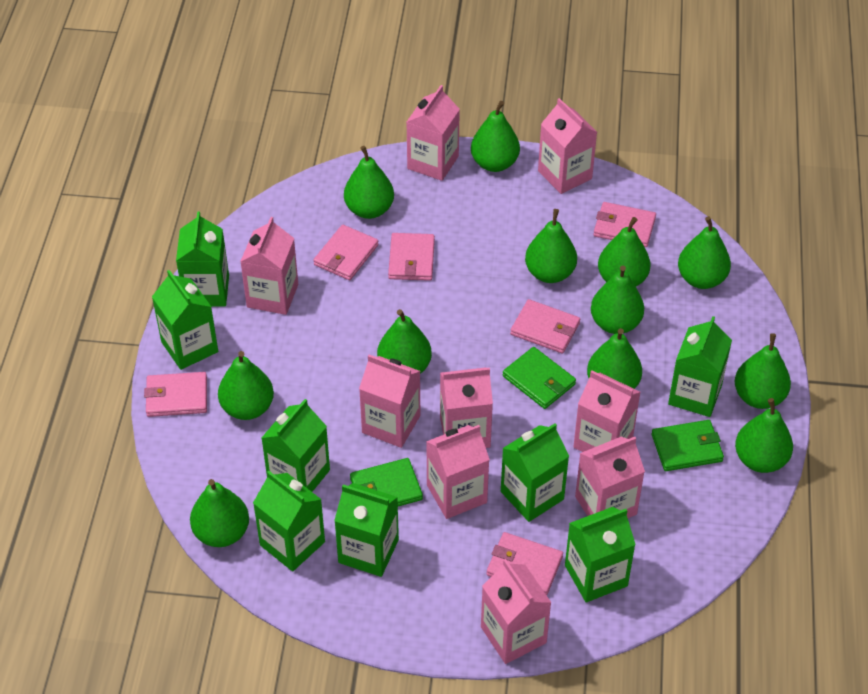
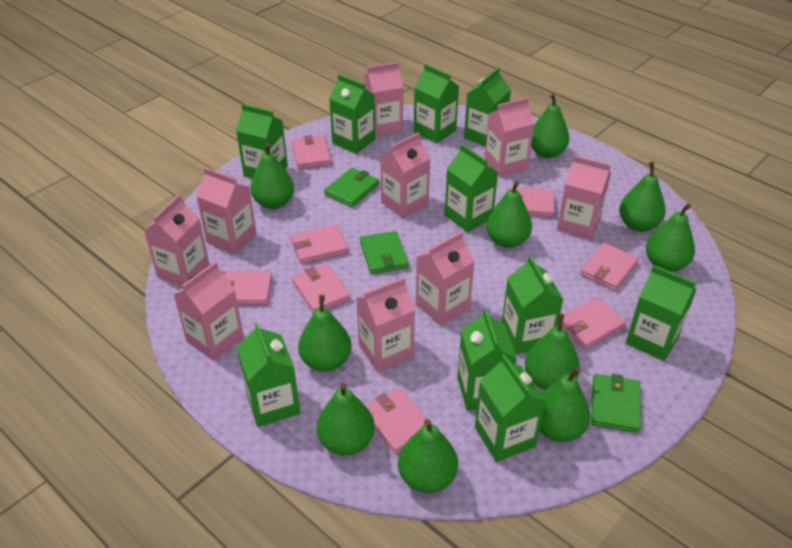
green carton: [152,270,218,370] [176,211,229,306] [253,471,325,571] [262,399,330,492] [334,483,399,577] [501,423,569,522] [565,507,636,602] [668,316,732,417] = 8 -> [236,104,288,178] [237,322,300,427] [329,74,375,154] [414,64,459,143] [445,144,498,232] [457,309,517,411] [464,67,511,146] [475,354,546,462] [502,256,564,354] [626,265,697,361] = 10
green pear: [190,479,249,547] [218,351,274,420] [344,146,394,219] [377,309,432,374] [471,101,520,172] [525,209,577,283] [587,328,642,389] [591,266,644,334] [598,217,650,286] [678,216,731,289] [734,333,791,409] [735,398,793,473] = 12 -> [250,143,294,209] [298,295,351,371] [317,383,375,456] [398,419,458,493] [486,181,532,248] [525,313,580,390] [531,94,570,158] [539,367,591,442] [619,162,666,232] [646,203,695,272] = 10
pink wallet: [144,372,207,417] [313,225,379,280] [388,233,435,281] [487,532,563,595] [510,299,580,353] [593,202,656,247] = 6 -> [221,271,273,305] [291,225,348,264] [292,135,331,169] [292,264,351,313] [366,387,432,454] [507,187,555,218] [562,297,626,350] [580,243,639,291] = 8

